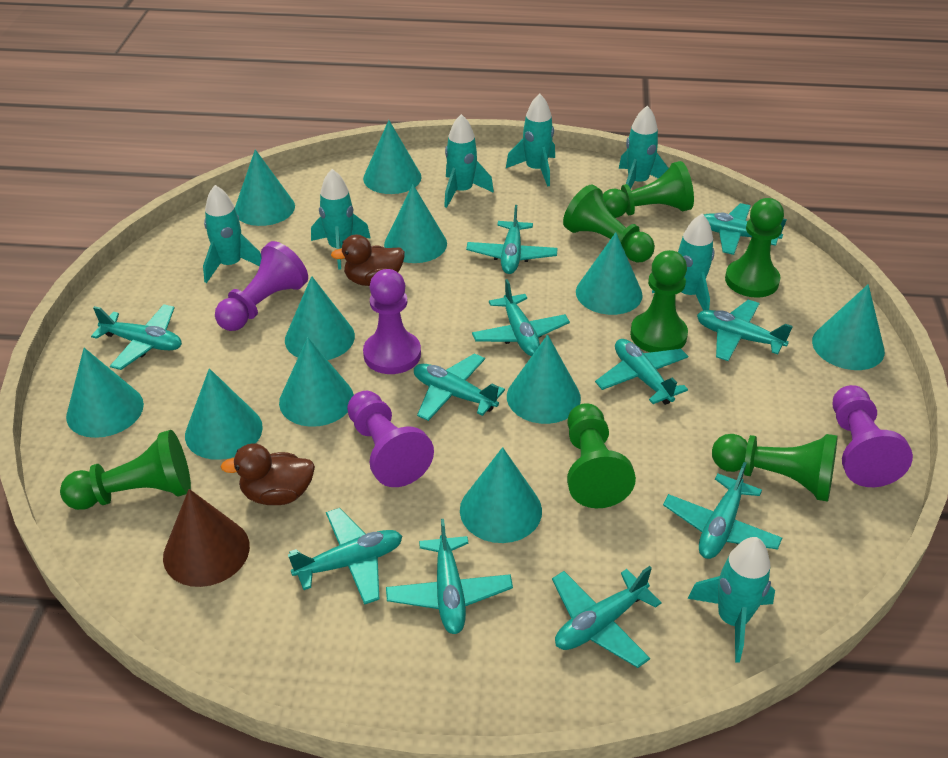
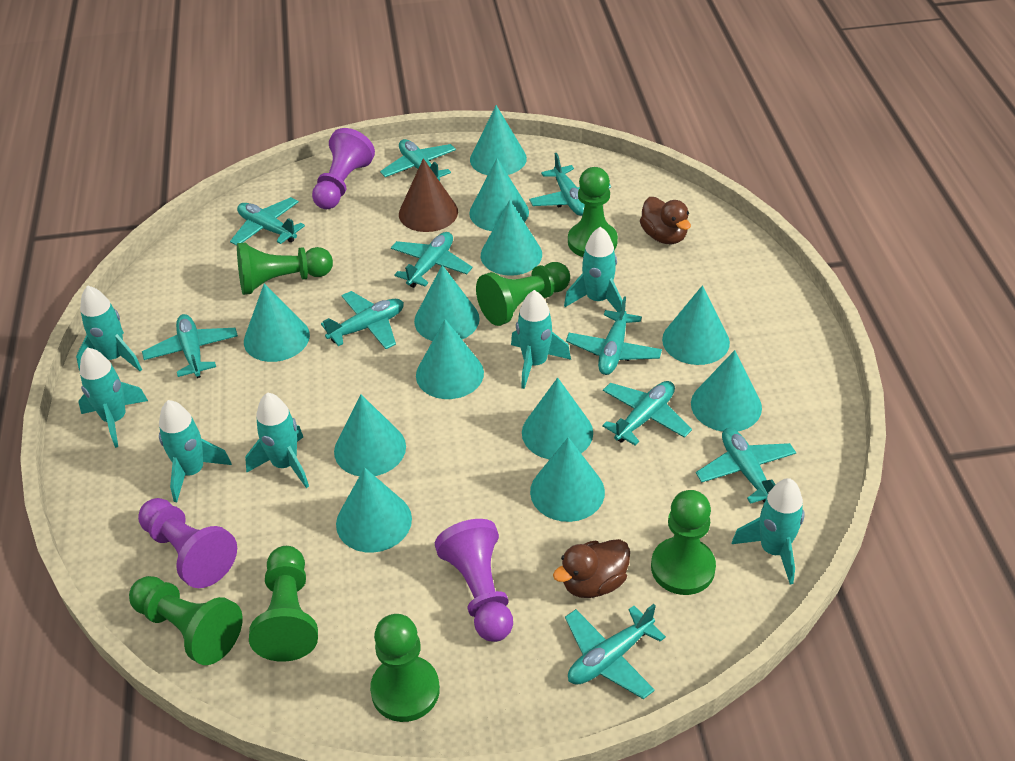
purple pawn: [215,241,308,331] [347,391,434,487] [363,269,421,374] [833,385,913,487] = 4 -> [138,498,237,588] [312,128,375,209] [435,519,513,642] = 3
turquoise cone: [66,348,144,438] [185,368,263,460] [235,149,295,226] [279,337,354,427] [285,276,355,360] [363,120,422,194] [384,184,447,263] [460,447,542,543] [507,335,581,424] [576,232,643,315] [812,284,885,370] = 11 -> [244,284,310,362] [334,395,406,476] [336,467,412,553] [414,265,480,341] [416,319,484,399] [469,158,529,231] [470,105,527,175] [481,200,542,275] [522,378,593,460] [530,437,605,522] [662,285,730,365] [691,350,762,432] = 12
turquoise plane: [91,304,182,370] [288,508,402,605] [386,519,513,634] [414,353,505,421] [466,205,558,274] [472,279,570,356] [552,566,662,668] [595,339,688,405] [663,462,782,559] [697,300,793,361] [704,203,787,255] = 11 -> [142,314,238,378] [230,197,305,246] [321,291,404,349] [380,139,456,181] [391,232,472,288] [529,153,611,216] [565,604,666,699] [566,296,662,375] [602,381,692,446] [696,428,796,504] = 10

